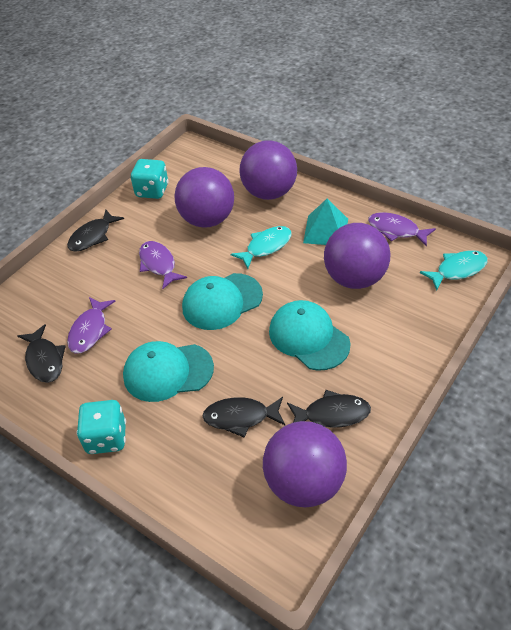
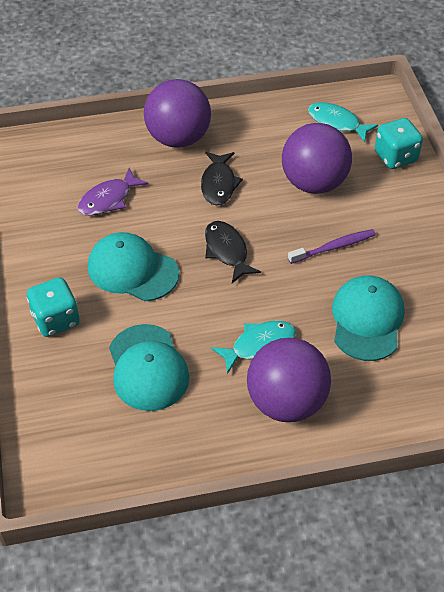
black fish: [17,324,66,383] [67,210,124,252] [202,397,285,437] [287,390,371,428] = 4 -> [201,152,243,206] [205,221,261,283] = 2
purple ball: [174,167,234,228] [239,140,297,200] [263,421,347,508] [324,223,391,289] = 4 -> [144,79,211,148] [247,338,331,422] [282,123,352,194] = 3
purple fish: [67,297,115,354] [139,241,187,289] [368,212,436,247] = 3 -> [78,168,149,216] = 1
purple toothbrush: none = 0 -> [288,229,376,264] = 1
turquoise pyramid: [303,199,348,245] = 1 -> none = 0

